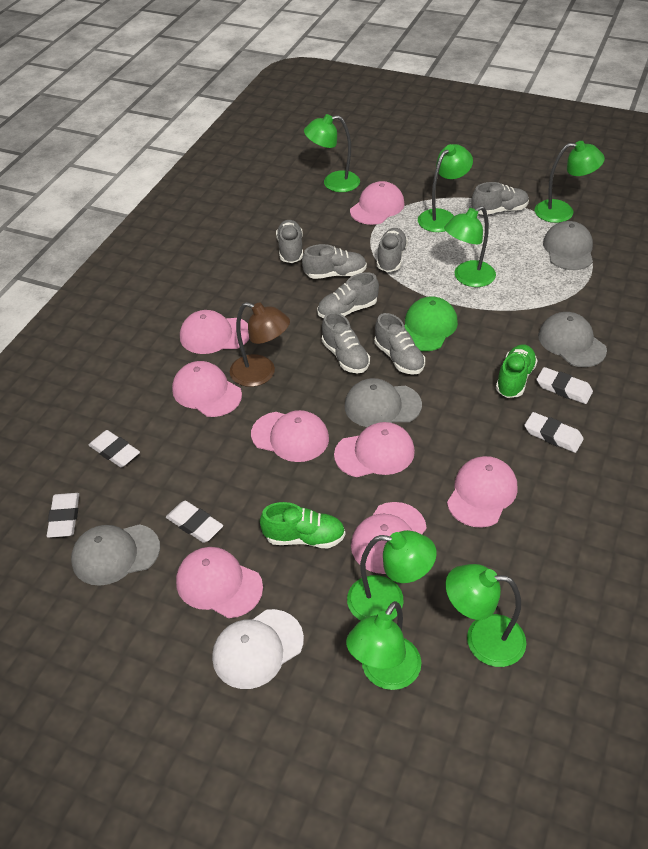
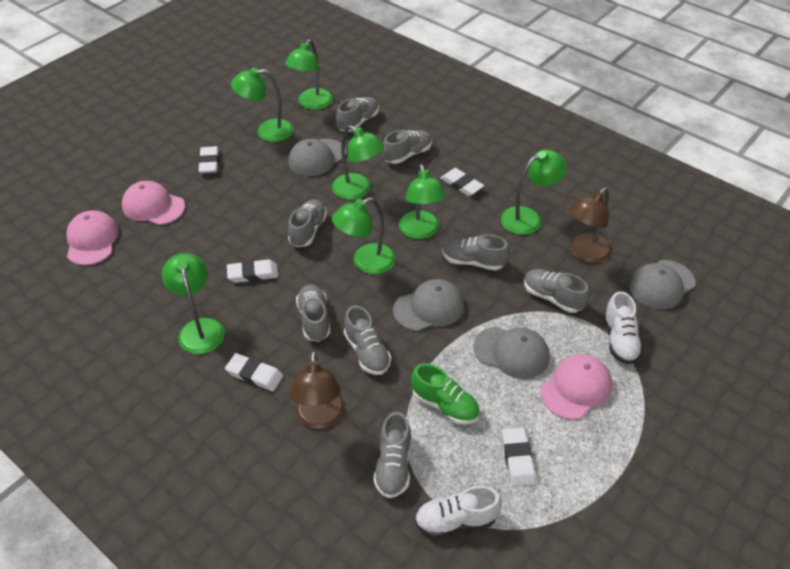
brown lamp: [230,302,290,387] = 1 -> [290,350,345,429] [568,187,612,263] = 2
green cap: [405,296,458,351] = 1 -> none = 0
green shoe: [260,502,345,548] [496,344,538,398] = 2 -> [411,363,480,425] = 1
grey shoe: [276,220,303,263] [302,244,367,279] [317,272,379,318] [322,312,370,373] [375,313,425,375] [377,228,408,272] [471,182,529,215] = 7 -> [288,199,327,247] [296,284,331,342] [336,97,379,132] [344,305,391,375] [373,412,411,498] [382,130,432,164] [443,234,510,271] [524,269,590,313] = 8
pink cap: [172,361,242,417] [176,547,263,618] [180,310,249,354] [251,410,329,462] [334,422,415,477] [350,181,405,225] [351,502,427,574] [447,456,518,527] = 8 -> [66,210,119,265] [122,181,185,225] [540,354,612,419] = 3
white cap: [212,609,304,689] = 1 -> none = 0
white shoe: none = 0 -> [415,486,502,538] [603,291,643,364] = 2

